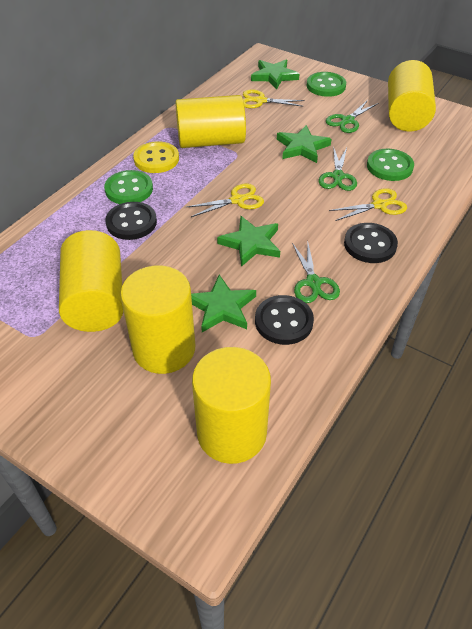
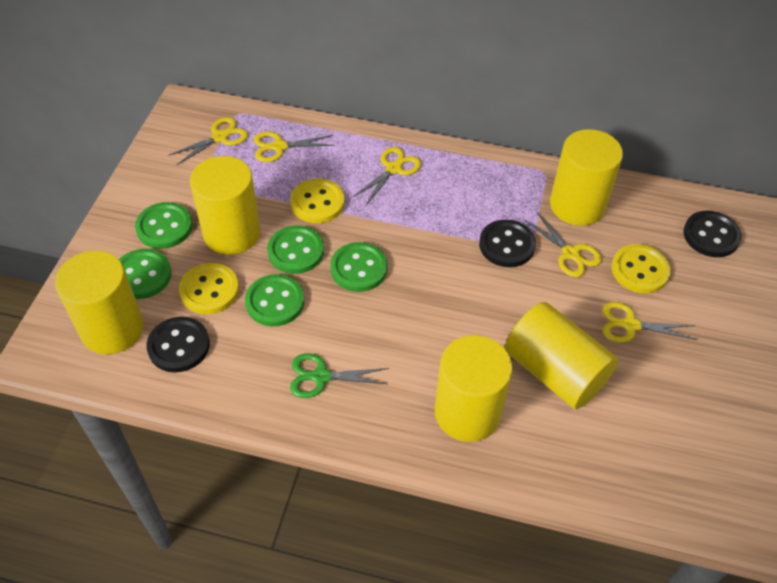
green button: [104,170,153,204] [307,72,346,97] [367,149,414,181] = 3 -> [119,249,172,299] [135,202,192,249] [245,274,304,327] [267,225,324,274] [330,242,387,292] = 5
green scissors: [292,243,340,303] [319,146,357,191] [326,100,378,133] = 3 -> [290,353,388,398] = 1
green star: [191,275,256,332] [217,216,280,267] [251,60,299,90] [277,125,332,163] = 4 -> none = 0
yellow button: [133,141,179,173] = 1 -> [179,263,239,314] [290,179,345,223] [611,244,671,293] = 3
yellow scissors: [187,184,264,217] [243,89,305,108] [329,188,407,221] = 3 -> [168,117,248,165] [254,132,335,162] [353,147,421,205] [525,212,602,277] [602,302,697,343] = 5

